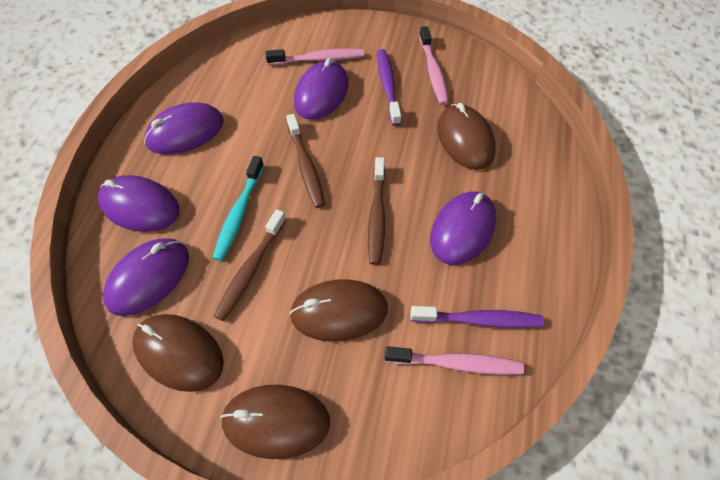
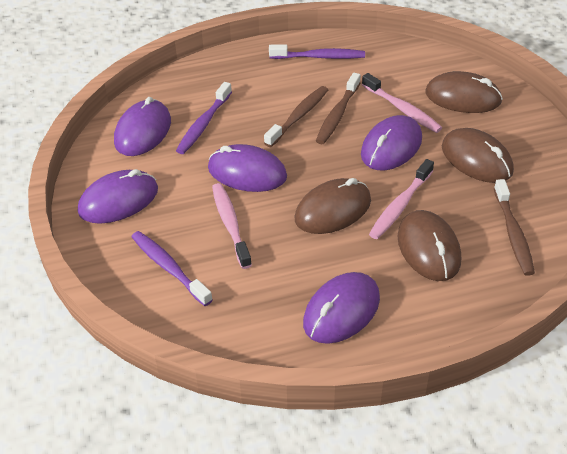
purple toothbrush: [377,49,401,126] [410,306,544,328] = 2 -> [132,231,213,306] [176,82,232,154] [269,45,365,59] = 3
turquoise toothbrush: [213,156,264,261] = 1 -> none = 0

